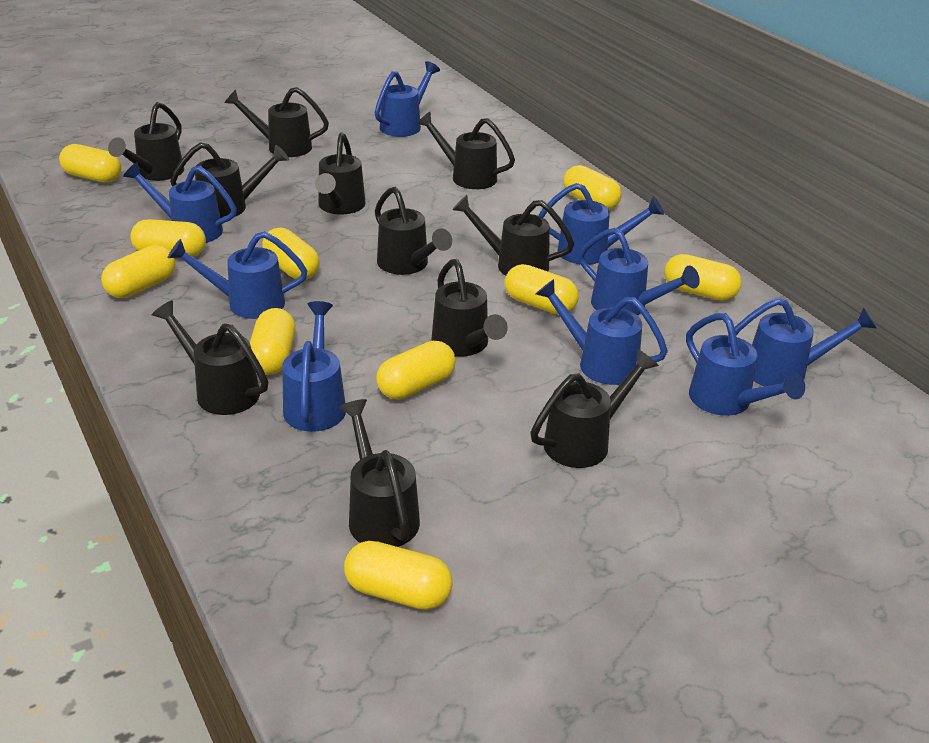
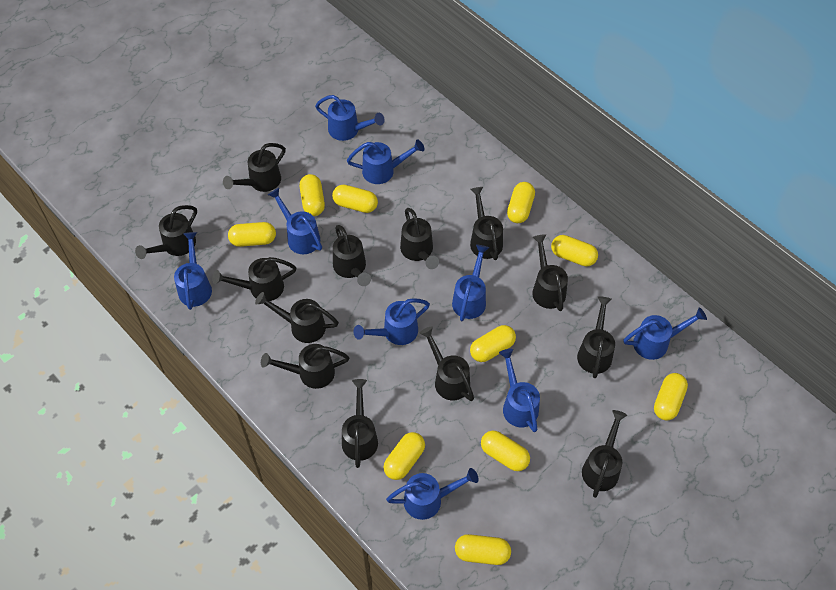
black watering can: [108,102,184,181] [152,300,268,415] [170,142,289,218] [224,87,329,157] [315,132,366,215] [340,399,420,547] [375,187,452,275] [417,112,515,189] [431,259,508,356] [452,195,574,276] [530,349,659,468] = 11 -> [135,205,197,259] [212,257,296,301] [223,143,286,192] [255,292,339,343] [261,344,349,389] [333,225,371,286] [342,379,378,468] [400,208,439,269] [419,327,474,401] [470,187,503,260] [532,234,568,311] [577,296,615,378] [582,410,627,498] = 13

